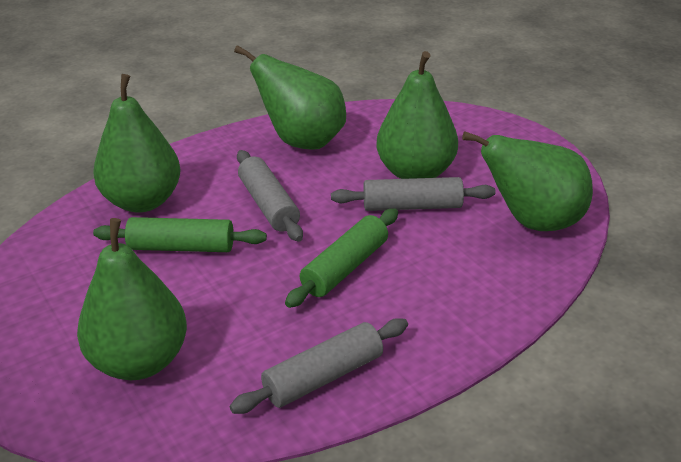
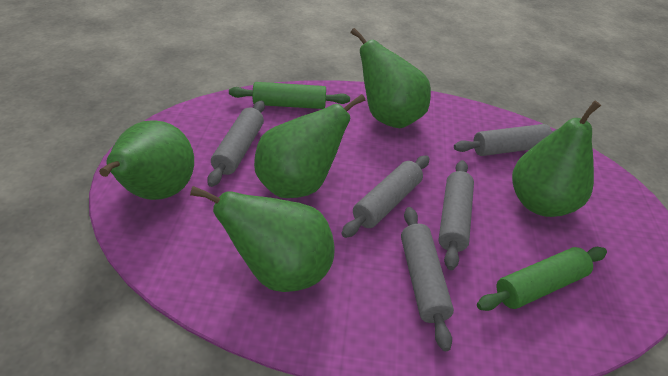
grey rolling pin: [230,318,408,414] [237,150,303,242] [331,177,495,211] = 3 -> [207,101,265,187] [342,155,430,238] [401,207,454,351] [438,160,474,270] [454,124,557,156] = 5

